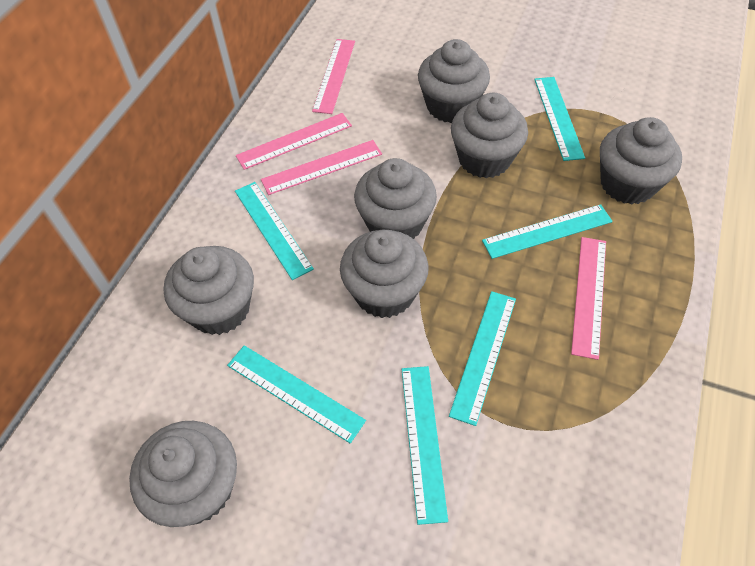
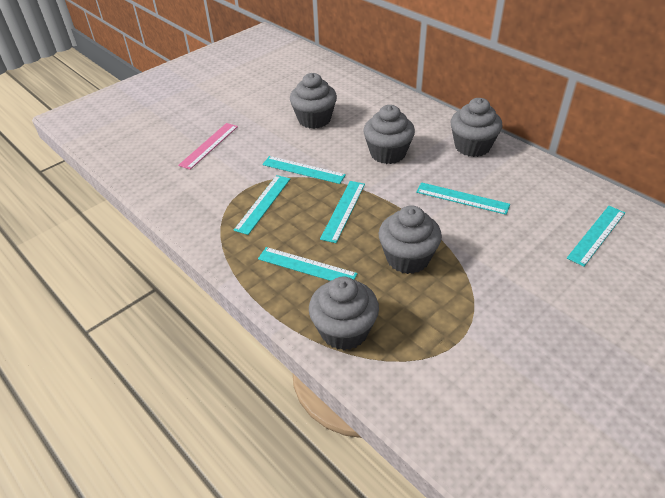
grey cupcake: [129,421,237,527] [164,246,254,335] [340,230,429,318] [354,158,437,239] [418,39,490,123] [451,93,528,178] [600,117,682,205] = 7 -> [290,73,337,129] [309,277,379,350] [363,105,415,164] [379,205,442,274] [450,98,502,157] = 5
pink ruler: [236,113,352,170] [261,140,382,195] [312,39,355,114] [571,237,606,360] = 4 -> [178,123,238,170] = 1

